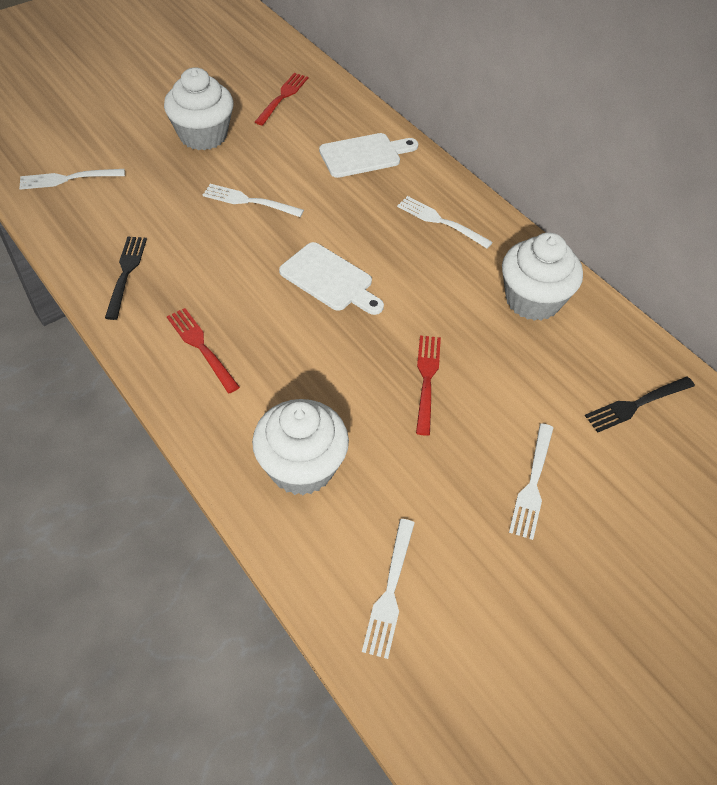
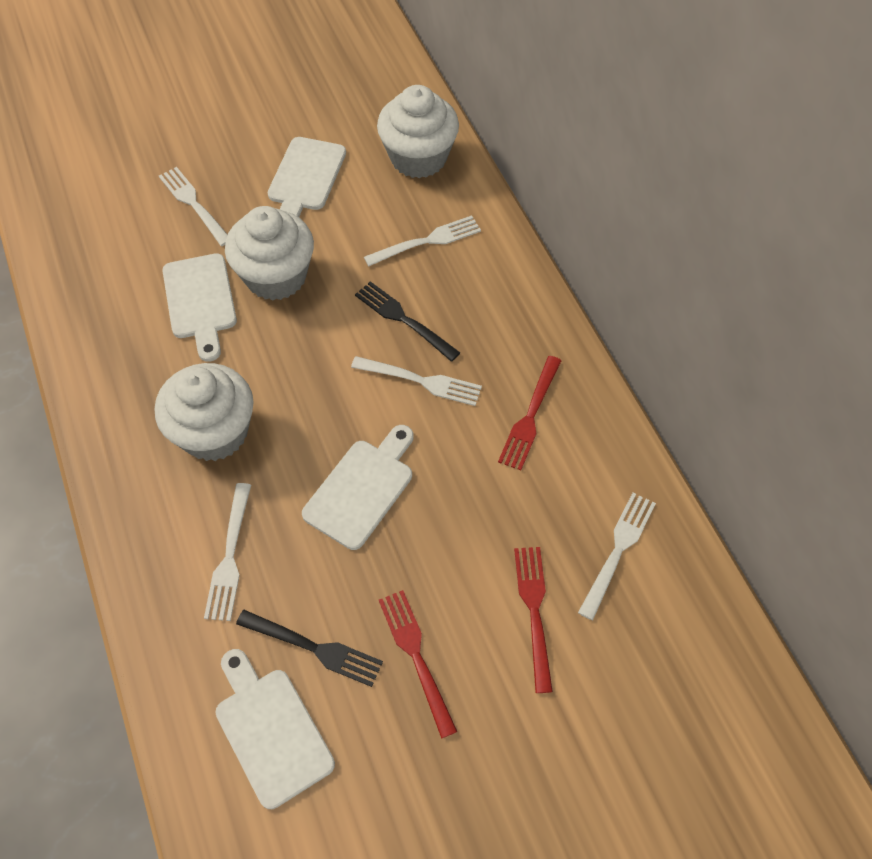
white cutting board: [279,242,384,315] [319,133,418,178] = 2 -> [162,253,237,362] [216,649,335,809] [268,137,346,217] [302,425,413,550] = 4

